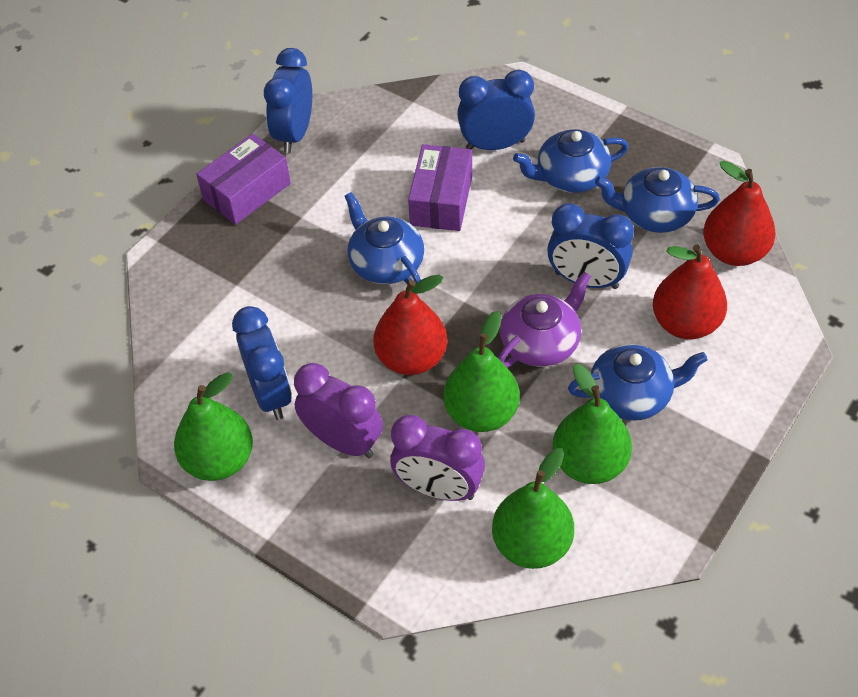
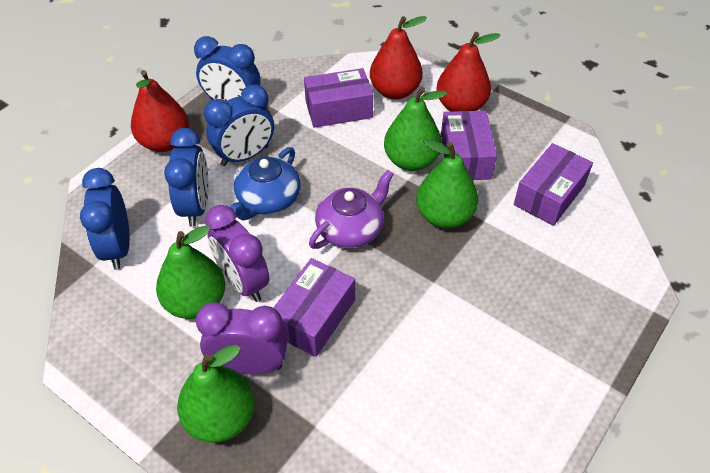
blue teapot: [345,192,424,284] [513,129,629,193] [568,344,708,421] [595,167,720,233] = 4 -> [230,147,301,220] = 1
purple box: [196,134,291,225] [408,144,472,231] = 2 -> [273,258,355,357] [304,68,373,128] [441,110,497,180] [514,143,593,226] = 4

